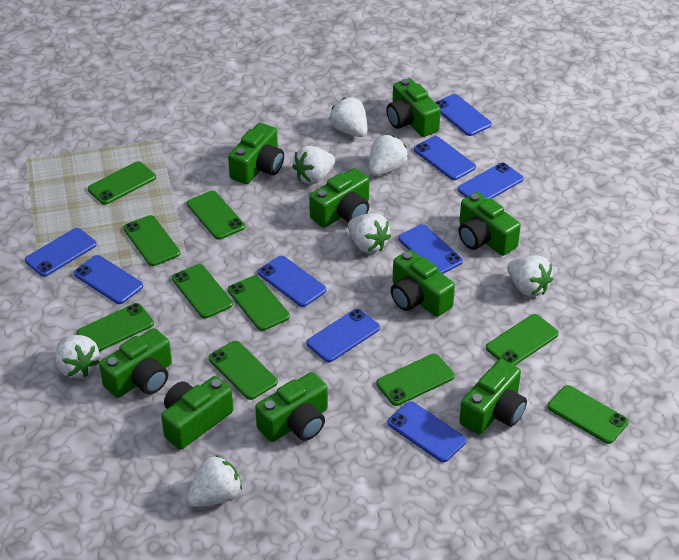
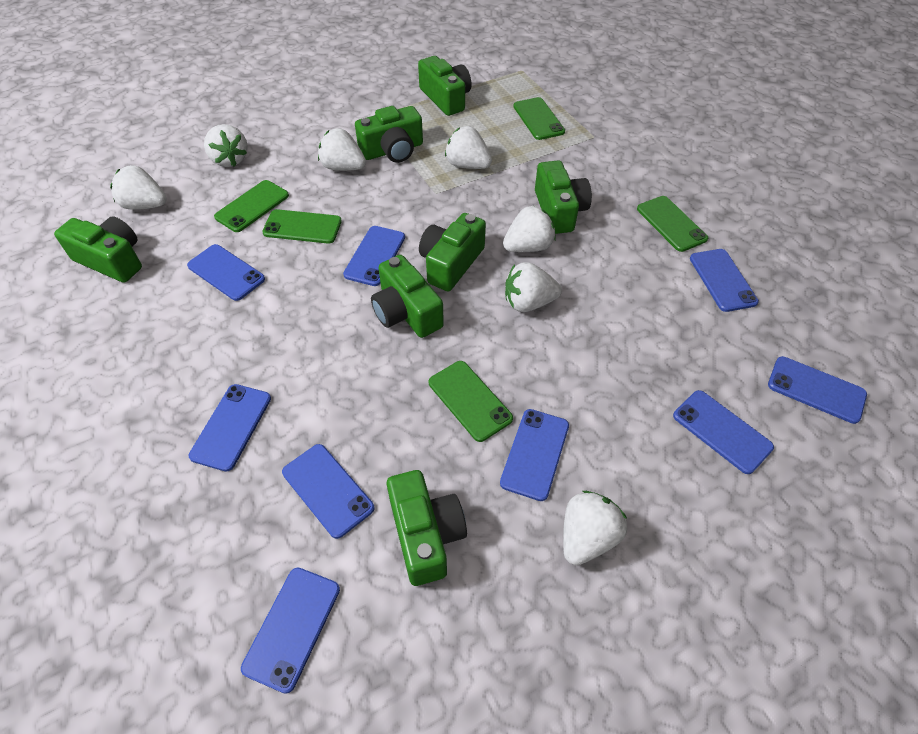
green camera: [99,328,172,398] [161,376,233,450] [228,123,284,184] [255,372,328,442] [309,168,369,228] [386,78,441,137] [391,250,455,317] [458,192,521,256] [459,359,527,435] = 9 -> [54,216,142,283] [355,106,423,163] [371,255,444,338] [387,470,467,586] [418,56,472,116] [419,213,486,291] [535,161,592,234] = 7
green phone: [77,303,154,352] [88,161,156,205] [123,215,180,266] [172,264,233,318] [187,191,245,240] [208,341,278,400] [228,275,290,331] [376,354,455,406] [486,314,559,366] [548,385,629,444] = 10 -> [214,180,289,232] [262,209,342,244] [429,361,513,442] [513,97,565,140] [637,196,708,252] = 5

